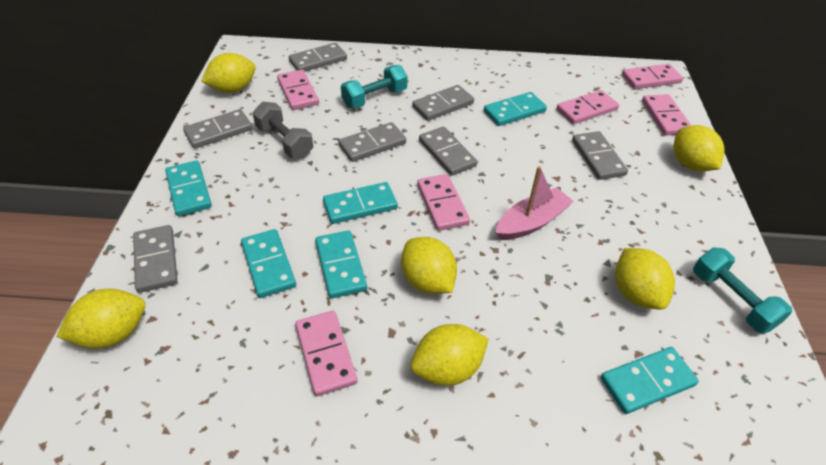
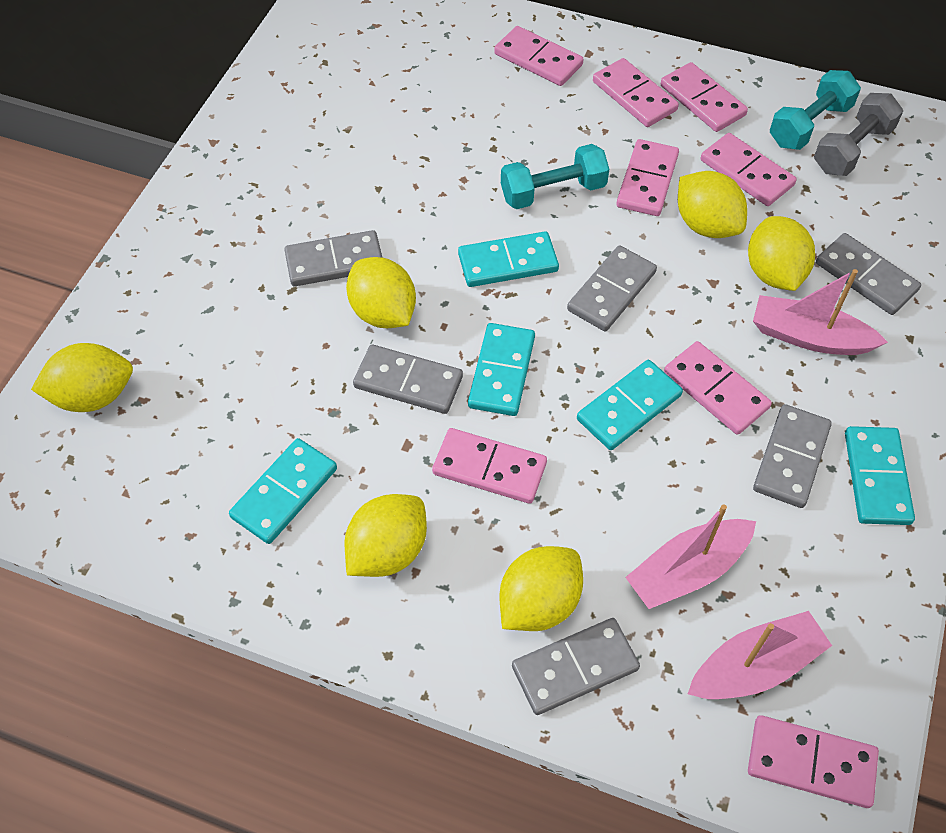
grey domino: [133,225,178,293] [183,109,252,149] [289,43,347,72] [338,122,406,162] [412,85,474,121] [419,127,477,176] [572,131,628,180] = 7 -> [284,230,383,286] [353,345,463,414] [512,618,640,715] [567,245,657,331] [753,404,832,508] [816,233,921,315] = 6
pink boat: [496,166,574,240] = 1 -> [625,504,756,609] [688,611,832,699] [753,269,888,355] = 3
pink domino: [277,70,319,110] [295,311,357,396] [417,174,470,231] [556,90,619,124] [622,64,683,89] [642,94,692,136] = 6 -> [432,428,547,504] [494,26,584,86] [593,58,679,127] [616,139,679,216] [661,62,748,132] [664,341,772,435] [701,133,797,206] [748,715,879,808] = 8
turquoise domino: [165,160,212,216] [241,229,296,298] [315,230,367,298] [323,182,398,224] [484,92,547,126] [601,347,699,414] = 6 -> [229,438,337,544] [458,231,559,287] [468,323,535,416] [577,360,683,450] [845,426,915,525] = 5

